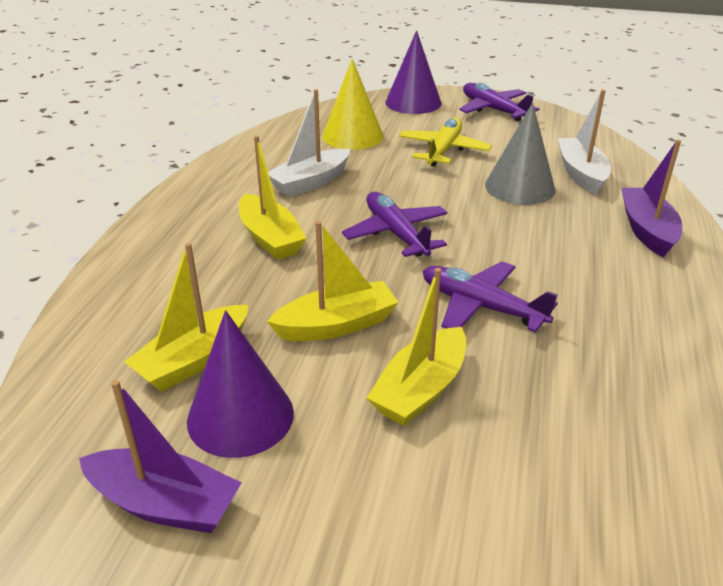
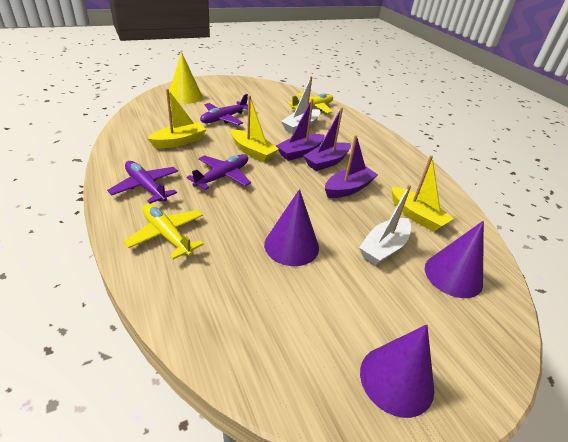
grey cone: [485,103,556,205] = 1 -> none = 0
purple boat: [79,380,241,533] [621,140,682,257] = 2 -> [276,99,325,161] [304,107,351,171] [325,135,378,198] = 3
purple cone: [187,310,294,458] [385,30,442,114] = 2 -> [264,189,319,266] [360,324,434,418] [425,221,484,298] = 3
yellow boat: [124,243,248,392] [239,136,306,260] [267,221,399,341] [366,268,466,426] = 4 -> [147,89,207,148] [231,96,279,162] [391,155,454,232] = 3
yellow plane: [399,117,492,167] = 1 -> [123,203,204,259] [287,93,333,113] = 2

